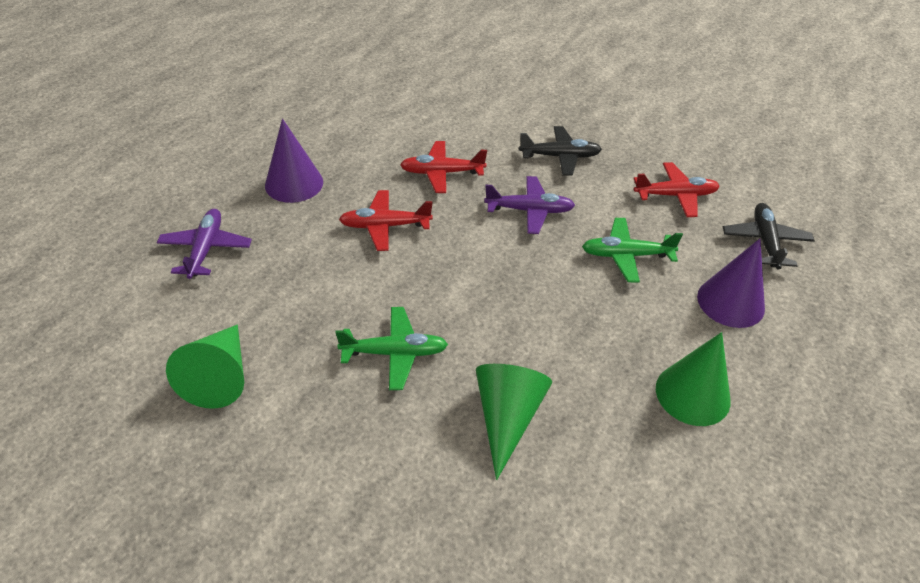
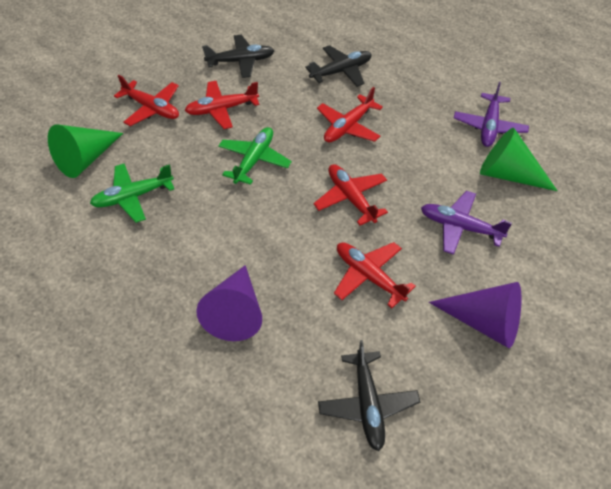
black plane: [519,126,602,176] [723,203,815,270] = 2 -> [202,35,274,78] [305,45,372,87] [318,340,420,451] = 3
green cone: [166,324,244,409] [476,364,552,480] [656,332,731,426] = 3 -> [48,124,123,178] [480,128,557,191] = 2
red plane: [339,190,433,251] [400,141,487,193] [633,162,720,217] = 3 -> [114,75,179,126] [184,81,260,129] [313,164,388,225] [317,87,383,142] [334,242,416,308] = 5

